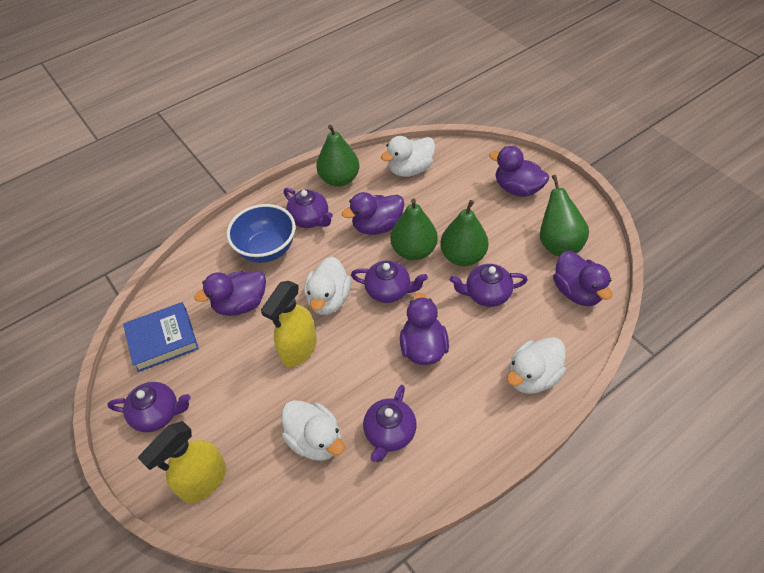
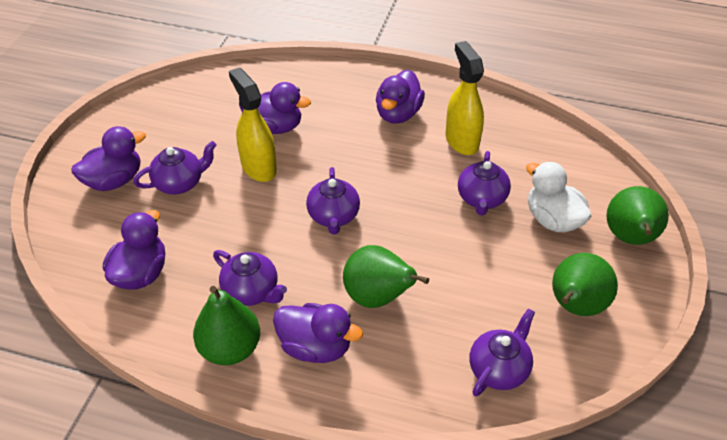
blue book: [123,302,199,372] = 1 -> none = 0
blue bowl: [227,204,295,263] = 1 -> none = 0
white duck: [282,400,345,461] [304,257,351,315] [381,136,435,177] [507,337,566,394] = 4 -> [526,162,592,232] = 1

